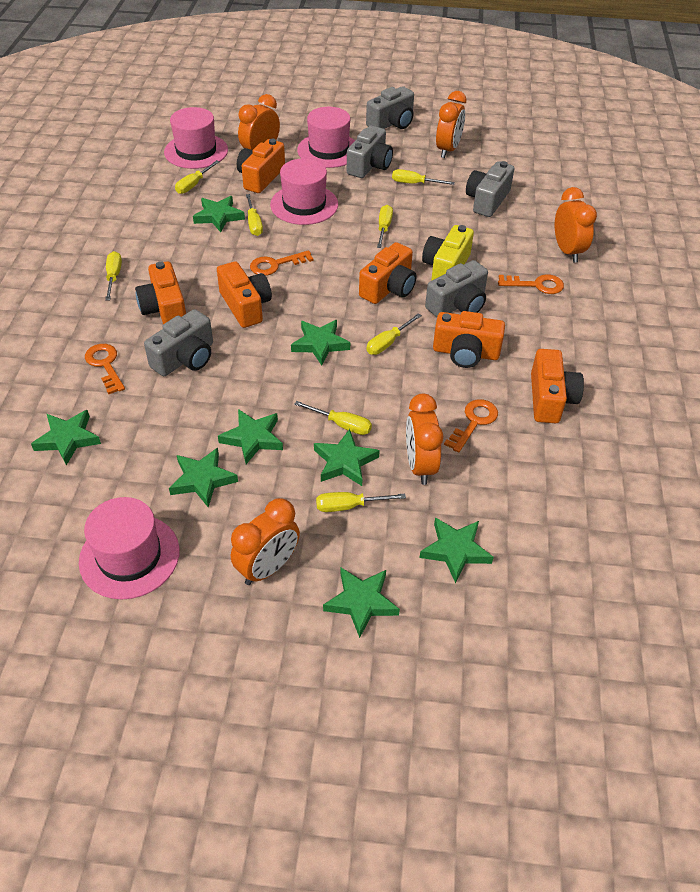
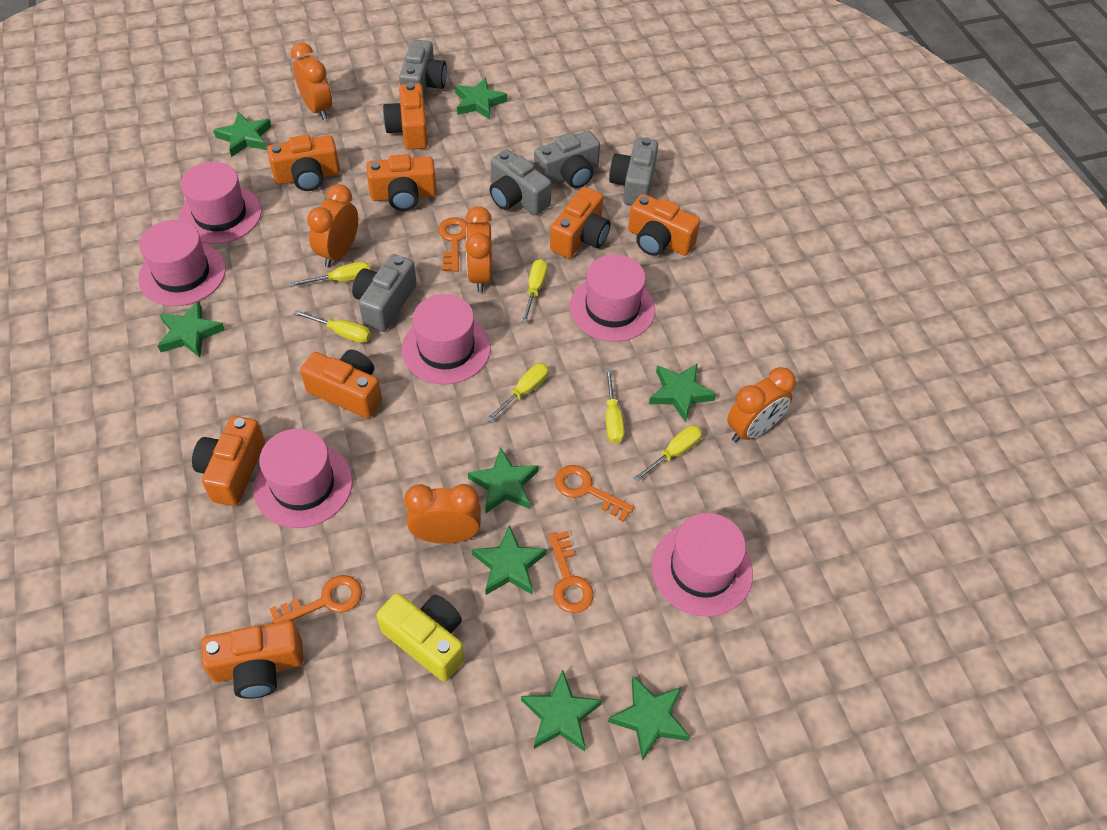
orange camera: [135,261,186,325] [217,261,272,328] [237,139,285,193] [359,242,416,304] [433,311,505,368] [531,349,584,423] = 6 -> [192,416,265,506] [201,621,304,699] [267,135,340,191] [300,350,382,418] [367,154,437,211] [383,82,428,150] [550,187,610,258] [628,194,700,256] = 8
pink hat: [79,497,180,599] [164,107,228,169] [270,158,338,225] [297,107,355,168] = 4 -> [138,220,226,306] [179,162,262,244] [253,429,353,528] [402,294,491,384] [570,255,655,342] [652,513,753,617] = 6
yellow screwdriver: [105,251,122,301] [175,160,220,194] [246,194,263,236] [294,401,372,435] [316,492,406,512] [366,313,422,355] [377,205,393,248] [392,169,455,185] = 8 -> [289,261,371,287] [293,310,371,343] [486,363,549,422] [521,259,548,323] [606,369,625,444] [633,425,702,482] = 6

